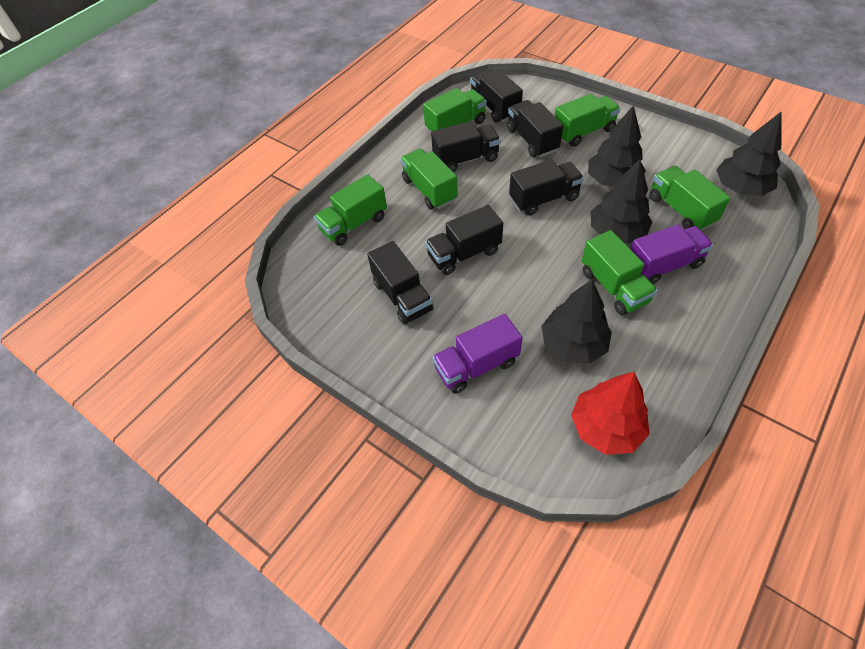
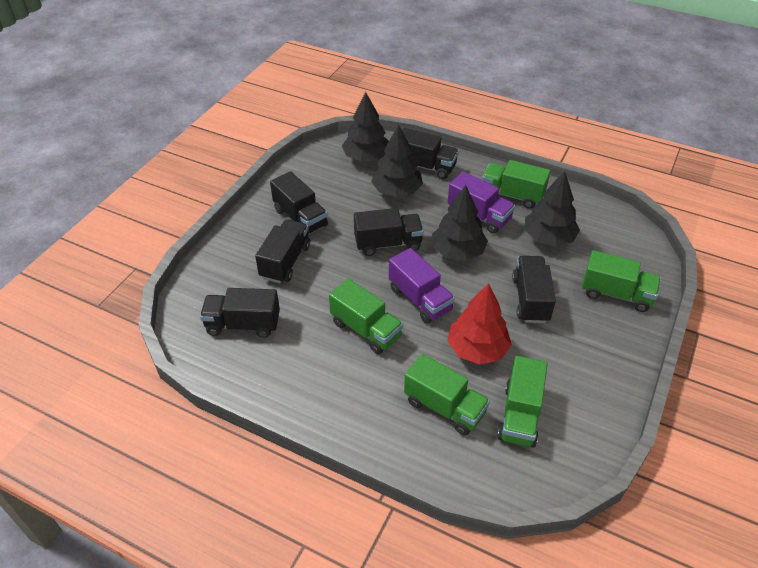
green truck: [314,174,387,246] [401,148,458,209] [423,88,487,133] [555,93,620,147] [582,230,658,315] [650,166,731,231] = 6 -> [329,278,403,354] [404,354,490,436] [482,160,551,209] [497,356,547,448] [582,250,661,312] = 5

